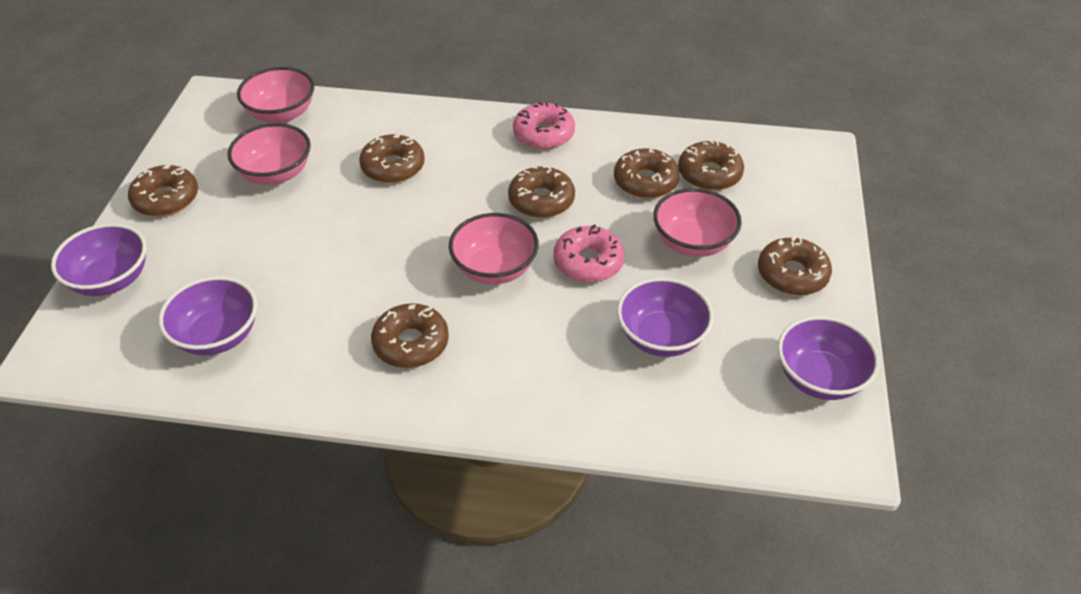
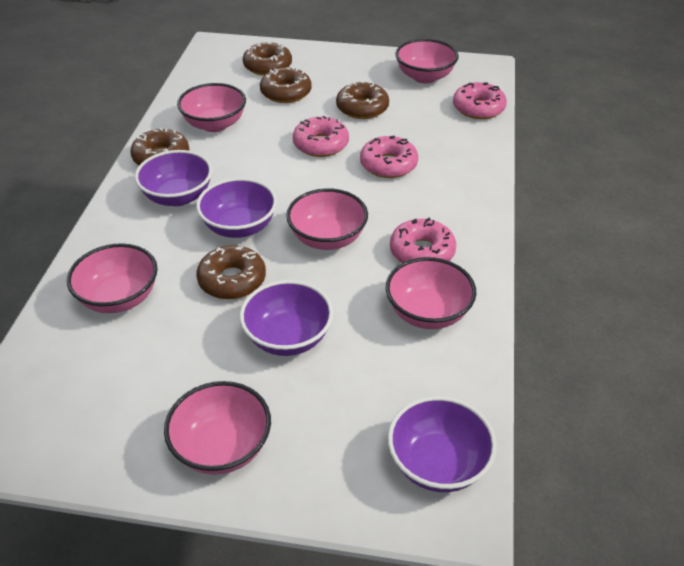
brown donut: [128,165,198,217] [359,134,425,183] [371,303,449,368] [508,166,575,218] [614,148,680,199] [678,140,744,191] [758,236,832,295] = 7 -> [130,128,189,165] [196,245,266,299] [243,42,292,76] [260,67,312,103] [336,81,389,119] = 5
pink bowl: [227,123,311,185] [237,67,314,123] [449,213,539,284] [653,188,742,257] = 4 -> [67,243,158,313] [164,381,271,475] [177,83,246,132] [286,188,368,250] [386,257,476,329] [395,39,458,84] = 6
pink donut: [513,102,575,149] [553,224,625,283] = 2 -> [293,116,349,157] [360,136,418,178] [390,218,456,263] [453,82,507,119] = 4

